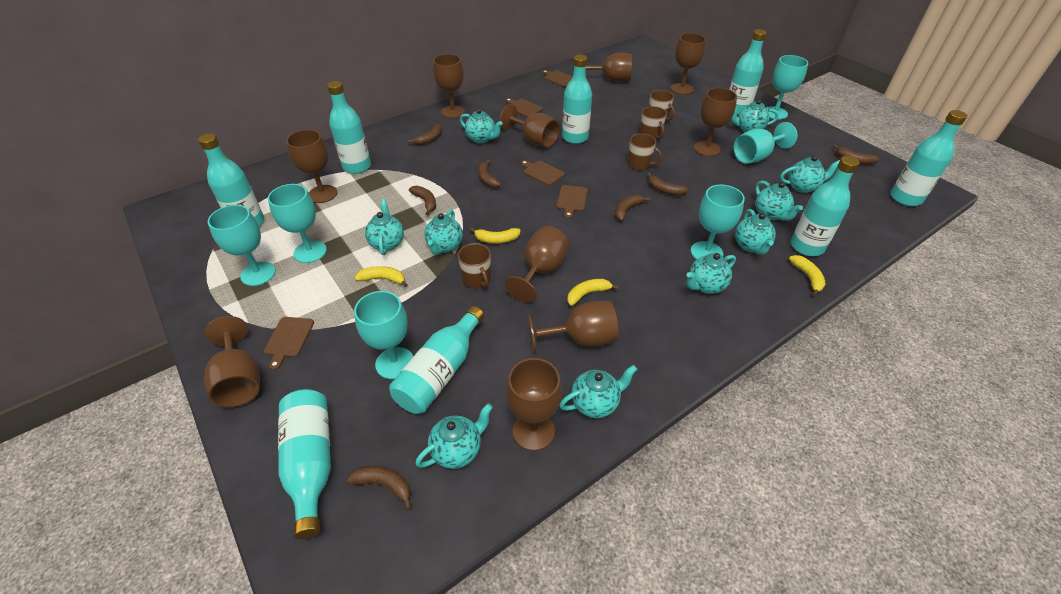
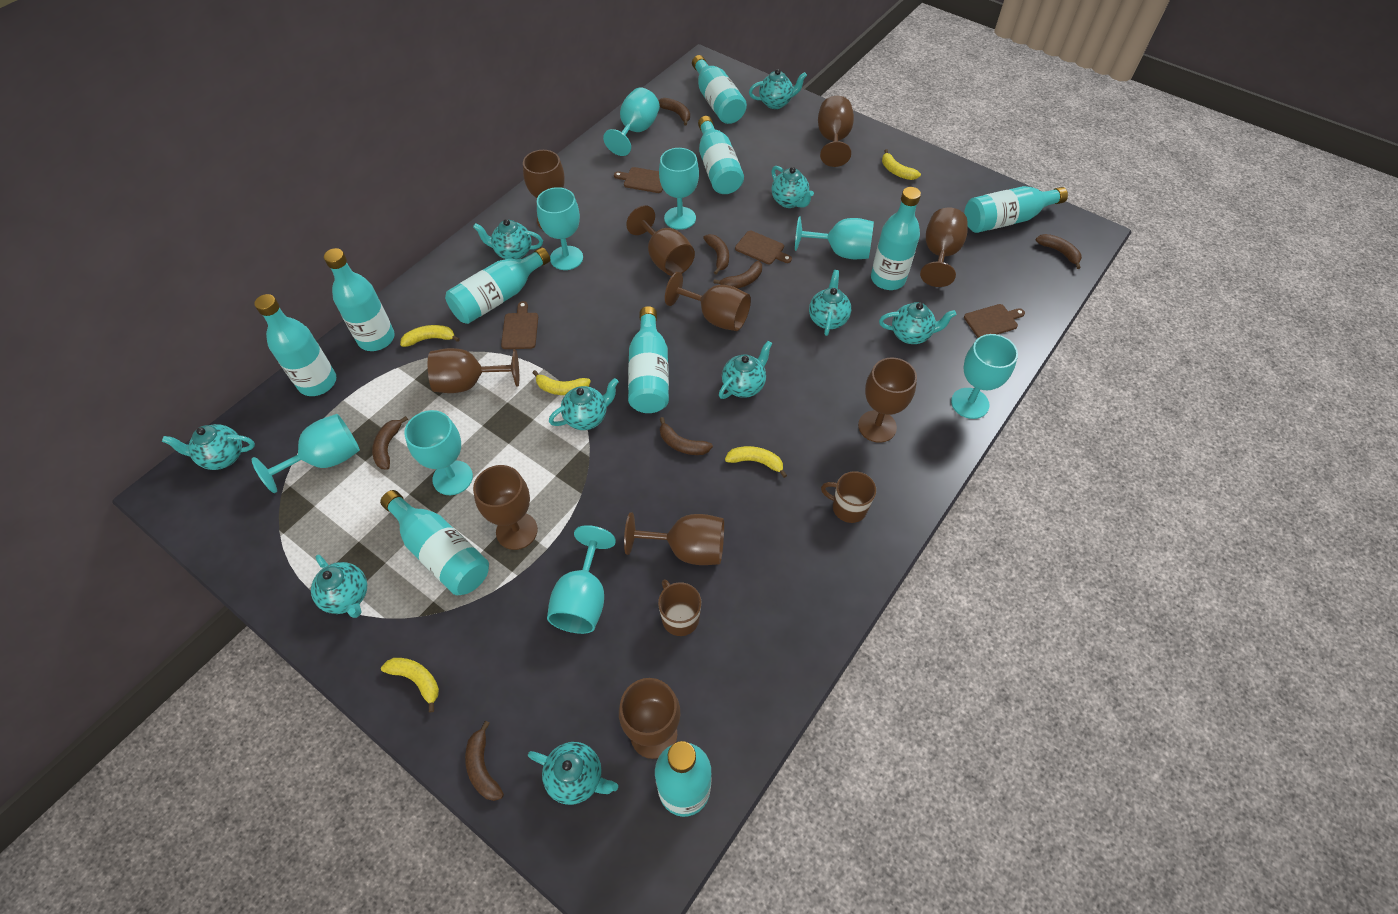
brown cutting board: [264,317,314,370] [505,98,543,117] [521,160,565,186] [542,70,573,87] [557,185,588,219] = 5 -> [501,301,538,349] [614,167,663,193] [735,231,792,264] [964,304,1025,338] = 4
brown mug: [458,243,491,288] [628,134,662,170] [640,106,667,140] [649,90,675,122] = 4 -> [658,579,701,636] [821,471,876,523] = 2
turquoise bottle: [198,133,264,226] [278,389,331,539] [327,81,371,174] [389,306,484,414] [562,54,592,144] [729,29,767,115] [791,156,860,256] [891,110,967,206] = 8 -> [254,294,336,396] [324,248,395,351] [380,490,489,595] [445,247,550,324] [628,306,669,413] [655,741,712,817] [692,55,747,124] [698,116,744,194] [871,187,921,290] [964,186,1068,233] = 10
turquoise goblet: [208,205,276,286] [268,184,327,263] [354,291,413,379] [691,184,745,260] [734,122,797,164] [766,55,808,120] = 6 -> [252,414,360,493] [404,410,473,495] [537,187,583,270] [547,525,616,634] [603,88,660,156] [659,148,699,230] [795,216,874,259] [951,334,1018,419] = 8
yellow banana: [355,266,407,287] [470,228,521,243] [567,279,619,306] [789,255,825,296] = 4 -> [381,658,439,713] [400,325,460,347] [533,370,591,395] [725,446,787,478] [882,149,921,180] = 5

